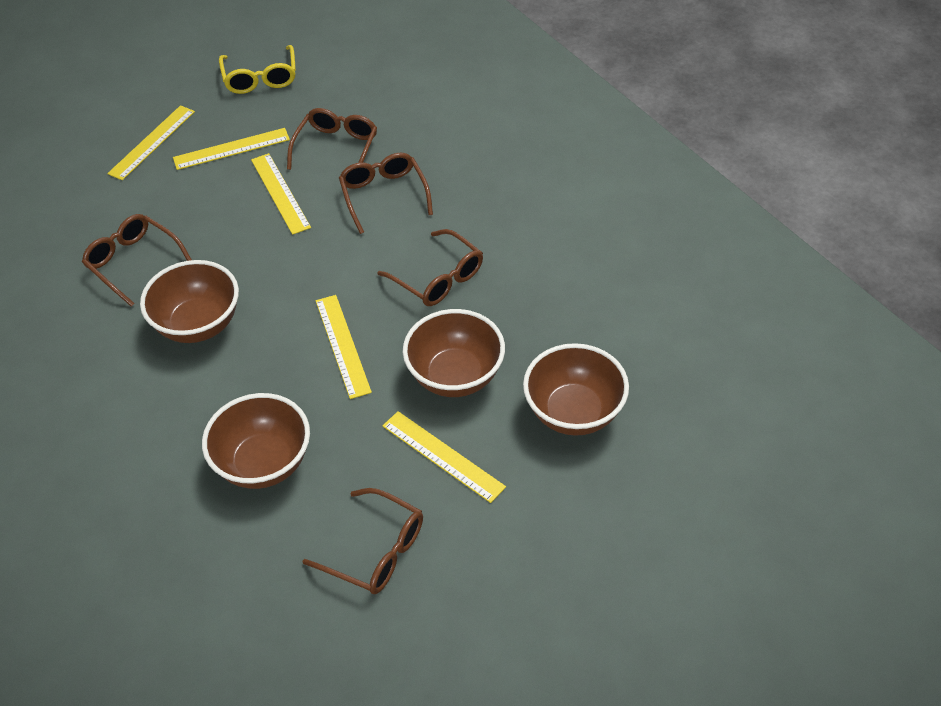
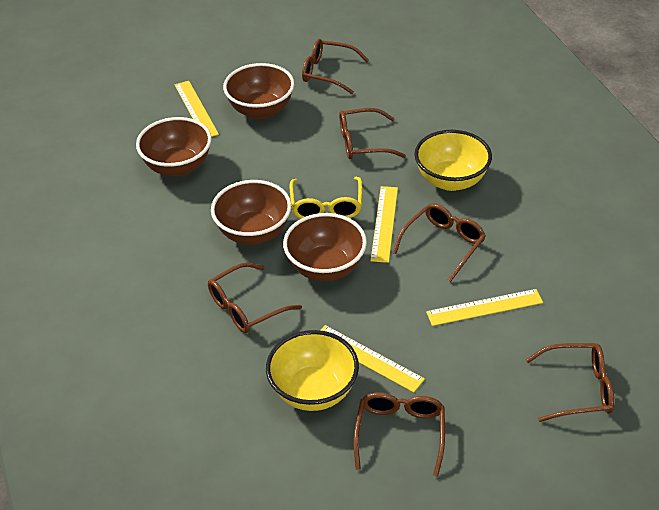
brown glasses: [82,214,192,307] [287,108,377,170] [303,488,423,594] [339,153,433,234] [377,229,483,306] = 5 -> [208,263,302,333] [302,39,369,94] [339,108,406,159] [354,392,445,477] [393,203,486,282] [526,343,614,422] = 6
yellow bowl: none = 0 -> [266,330,359,411] [414,130,492,191] = 2
yellow ruler: [107,105,195,180] [173,128,290,170] [251,153,311,235] [316,295,372,399] [383,411,506,503] = 5 -> [175,81,219,137] [320,325,425,393] [370,186,398,263] [426,289,543,326] = 4

